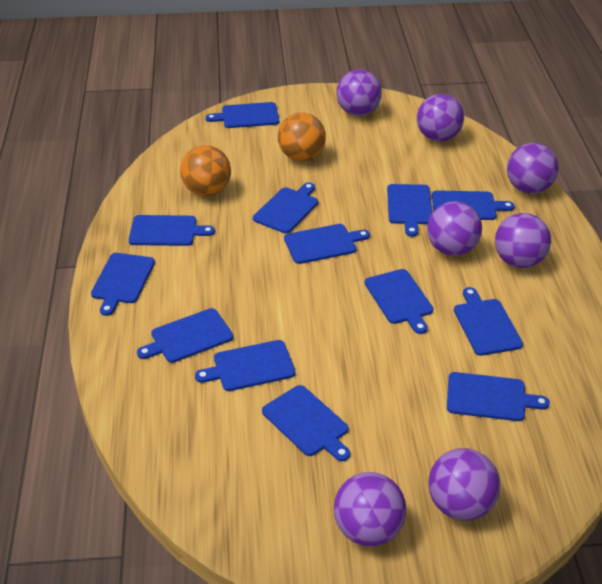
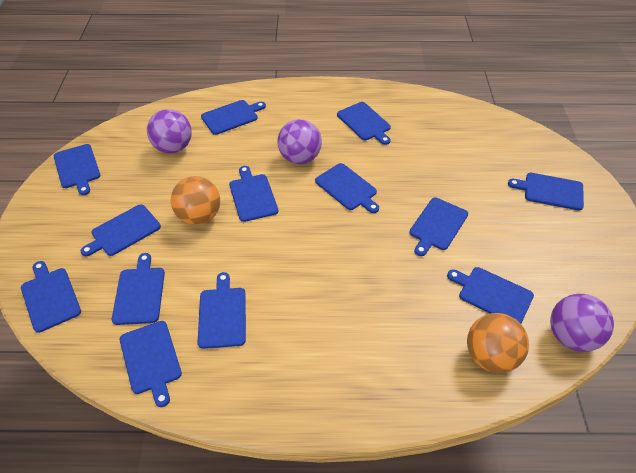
purple ball: [334,472,407,546] [336,69,382,116] [417,94,464,142] [427,201,482,256] [428,448,500,521] [495,213,551,268] [507,143,559,194] = 7 -> [147,109,192,153] [277,119,322,164] [550,294,614,352] = 3

